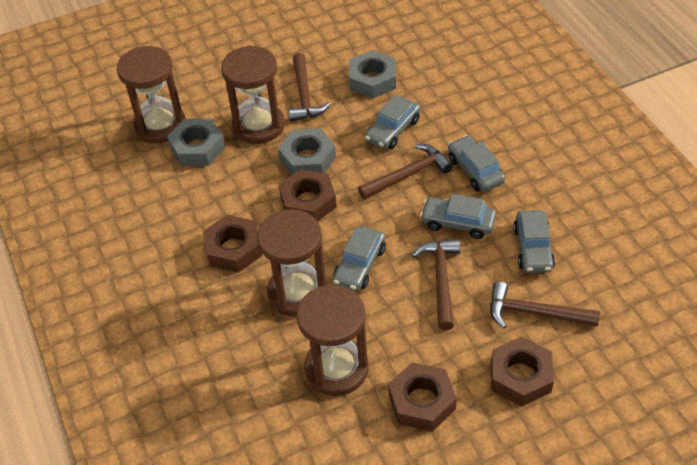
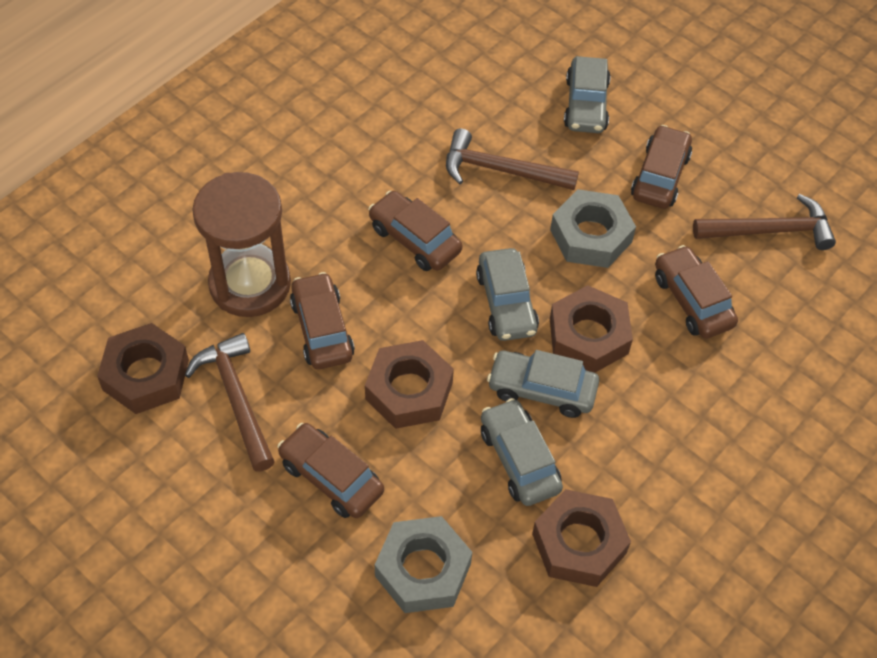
brown car: none = 0 -> [277,423,384,518] [290,272,355,369] [368,190,463,271] [631,125,692,209] [655,245,738,339] = 5
brown hammer: [289,53,330,121] [358,144,453,199] [412,239,460,330] [490,281,600,328] = 4 -> [185,333,275,472] [446,129,579,190] [693,194,836,250] = 3
brown hourglass: [117,46,186,143] [221,45,285,144] [257,209,327,317] [297,285,369,396] = 4 -> [192,172,291,317] = 1
grey car: [333,226,386,291] [365,95,420,149] [420,194,496,239] [448,135,505,192] [513,210,555,273] = 5 -> [476,248,539,341] [481,398,563,506] [487,350,599,418] [564,56,611,133] = 4
grey nut: [167,119,225,166] [278,128,336,175] [349,50,396,99] = 3 -> [375,516,472,613] [550,189,636,268] = 2

